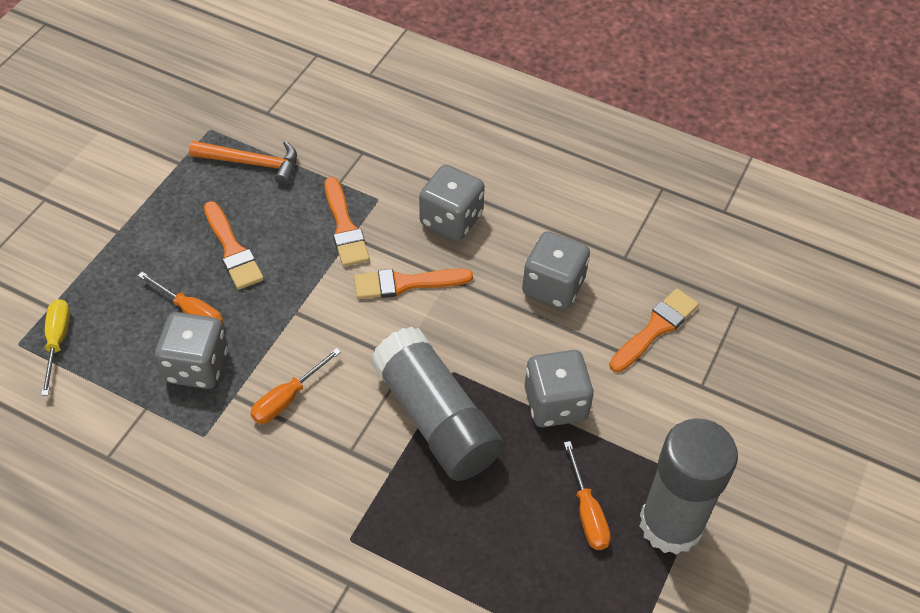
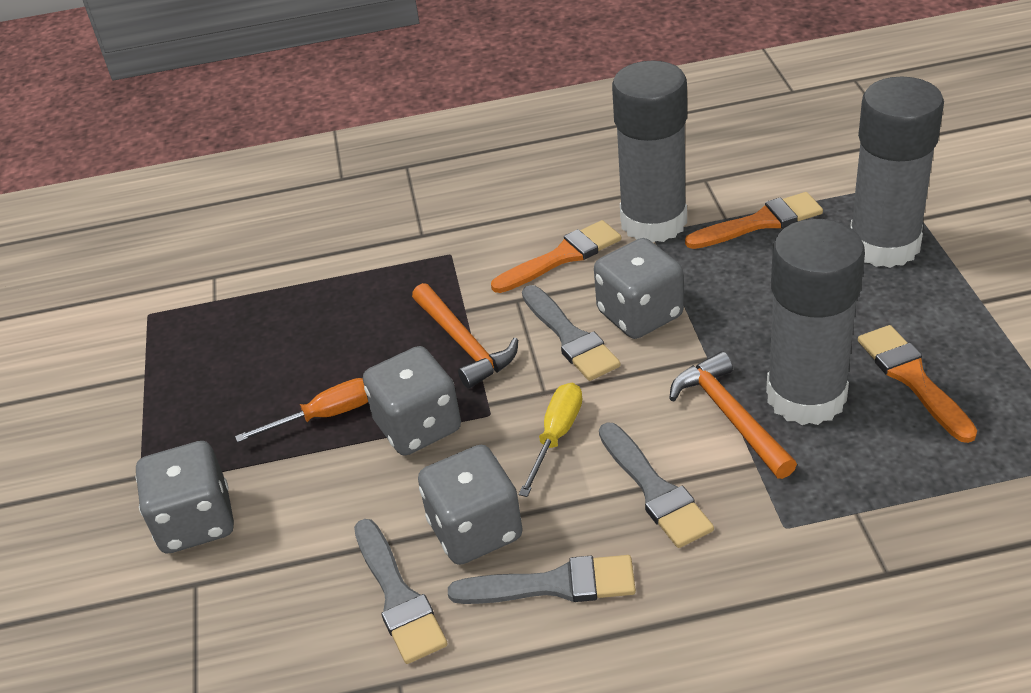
grey brush: none = 0 -> [354,519,447,664] [448,555,636,604] [522,285,621,381] [599,422,714,548] = 4
grey glue stick: [371,327,503,481] [639,418,738,555] = 2 -> [612,61,687,242] [766,219,865,425] [850,77,944,268] = 3
orange brush: [204,201,264,290] [325,177,370,267] [354,269,473,299] [609,288,699,373] = 4 -> [491,220,621,293] [685,192,823,249] [858,325,977,443] = 3
orange hammer: [189,141,297,185] = 1 -> [412,283,518,389] [669,351,797,479] = 2
orange screwdriver: [138,272,223,324] [250,348,341,424] [564,441,611,550] = 3 -> [235,378,368,443] = 1

